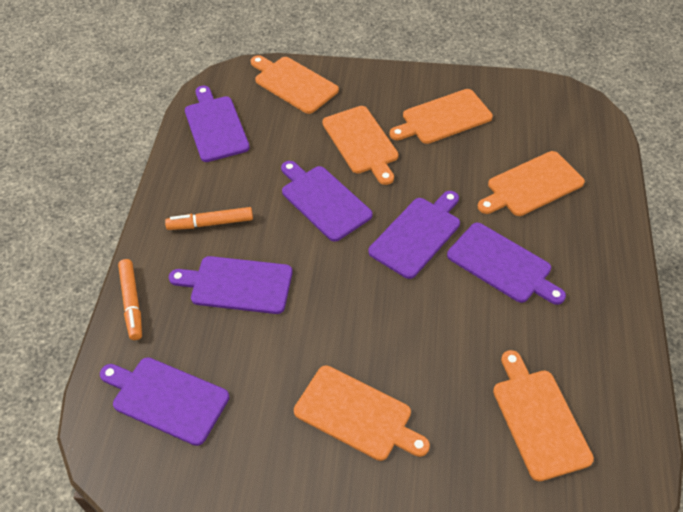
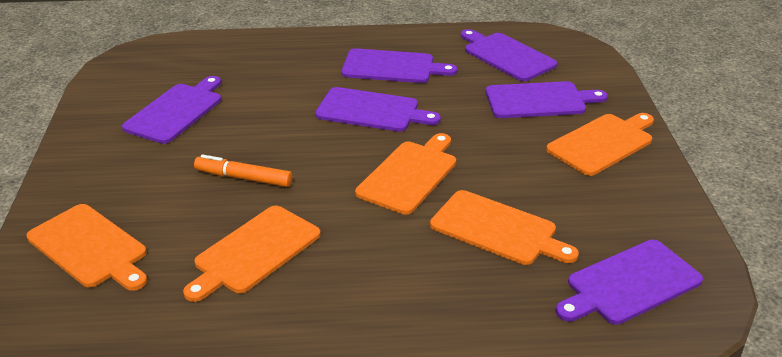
orange cutting board: [251,55,339,114] [294,366,430,461] [322,106,398,185] [389,89,493,144] [478,151,585,216] [493,350,594,481] = 6 -> [27,204,147,291] [183,206,321,302] [355,133,456,215] [430,190,579,265] [546,113,654,176] = 5
orange marker: [118,259,142,340] [165,207,253,230] = 2 -> [194,154,292,187] = 1

